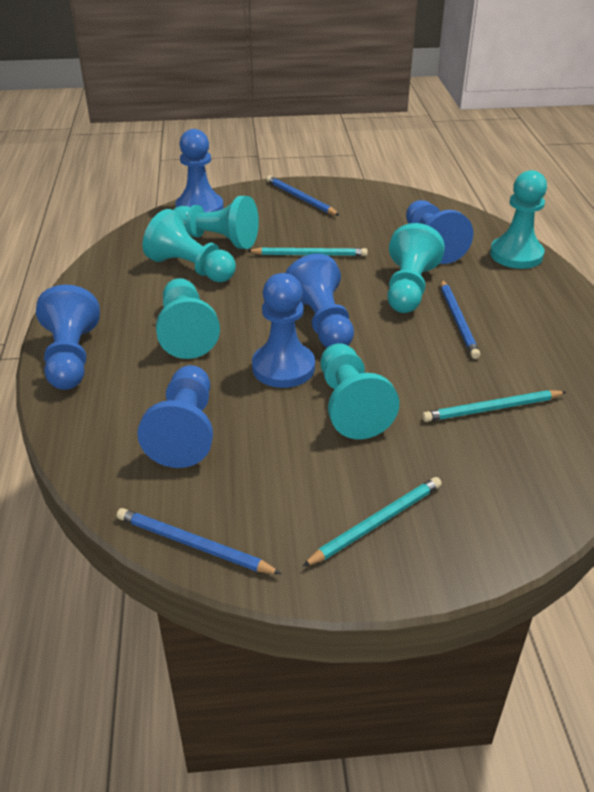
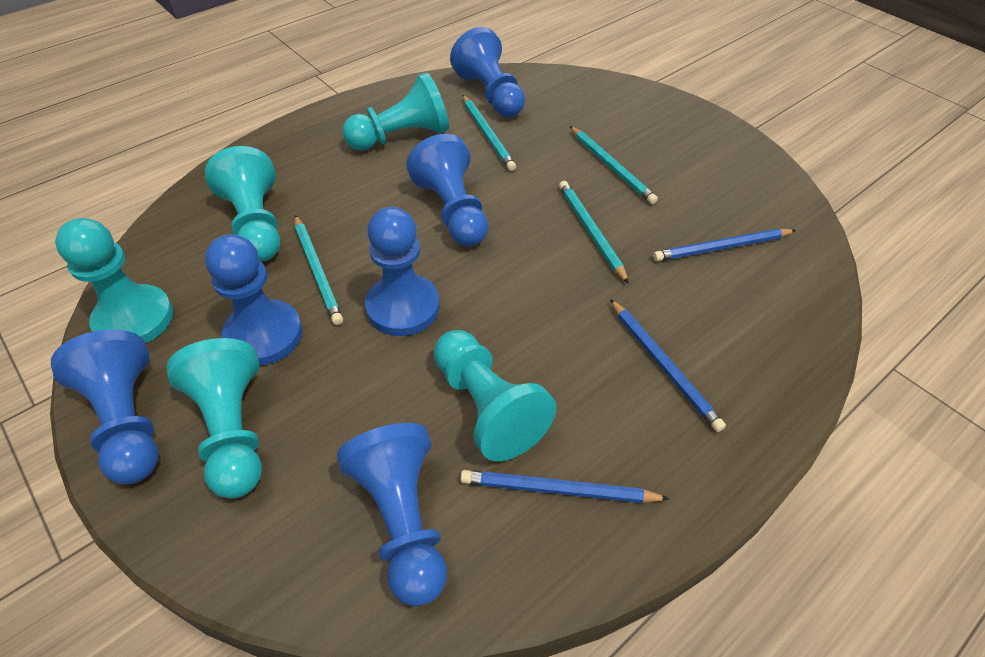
turquoise pawn: [143,209,236,282] [156,278,220,359] [173,196,259,249] [321,343,399,439] [387,223,445,313] [490,170,547,269] = 6 -> [55,218,173,343] [166,338,262,499] [205,146,280,262] [343,72,449,150] [434,330,556,461] = 5
turquoise pencil: [247,247,368,256] [302,477,442,567] [422,390,566,422] = 3 -> [295,215,343,325] [463,95,516,171] [559,181,629,284] [570,126,658,204] = 4

